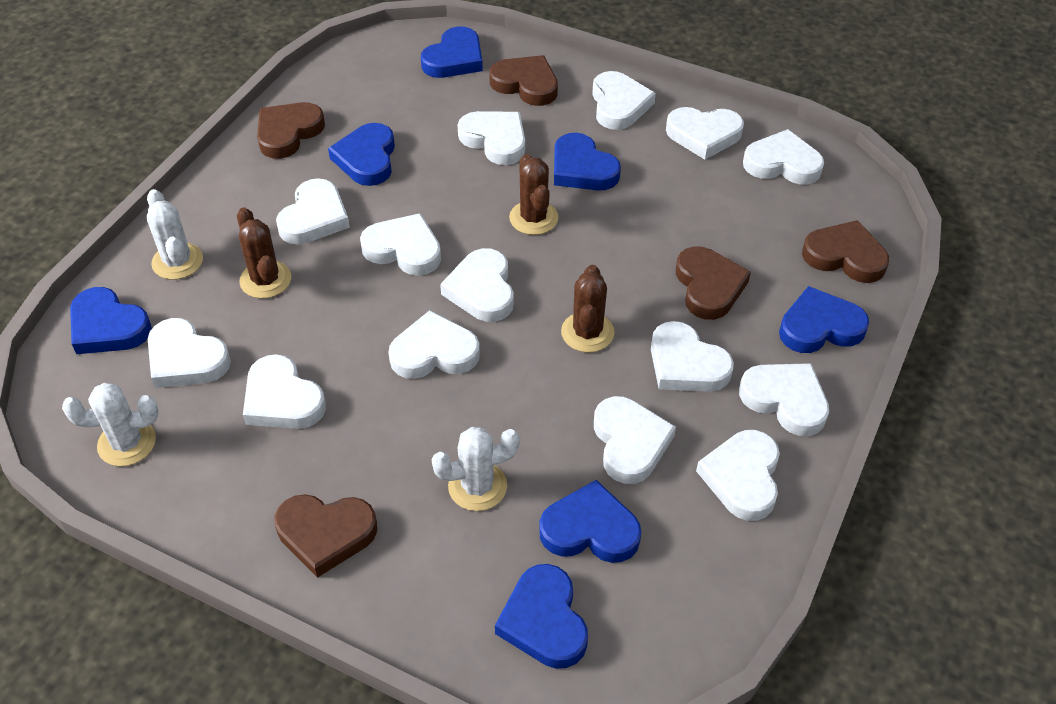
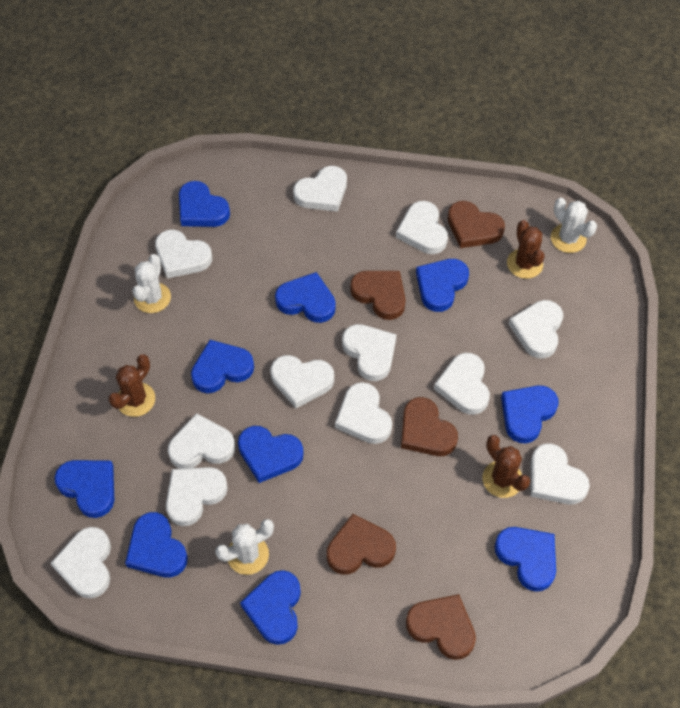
blue heart: [70,287,152,354] [328,123,395,186] [421,26,483,78] [495,564,588,669] [539,480,641,563] [554,133,621,191] [779,286,869,353] = 7 -> [54,460,114,518] [125,512,188,577] [179,181,230,227] [191,340,254,393] [238,426,304,483] [240,570,301,645] [275,272,336,323] [416,259,469,312] [495,527,556,592] [501,386,559,443] = 10
white heart: [148,318,231,388] [243,354,326,429] [276,178,350,245] [360,213,441,276] [388,310,480,379] [440,248,514,322] [458,111,525,165] [592,71,656,130] [594,396,676,484] [651,321,734,392] [666,107,744,160] [696,430,780,521] [739,363,829,436] [743,129,824,184] = 14 -> [50,527,111,599] [155,229,212,278] [166,467,228,526] [168,413,235,469] [271,355,334,408] [293,166,347,212] [335,382,392,444] [342,324,397,381] [396,201,448,254] [434,353,490,415] [509,300,563,359] [530,443,590,505] = 12

